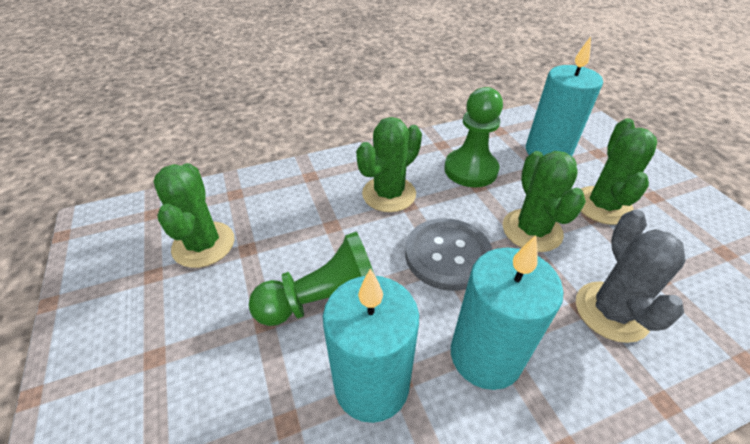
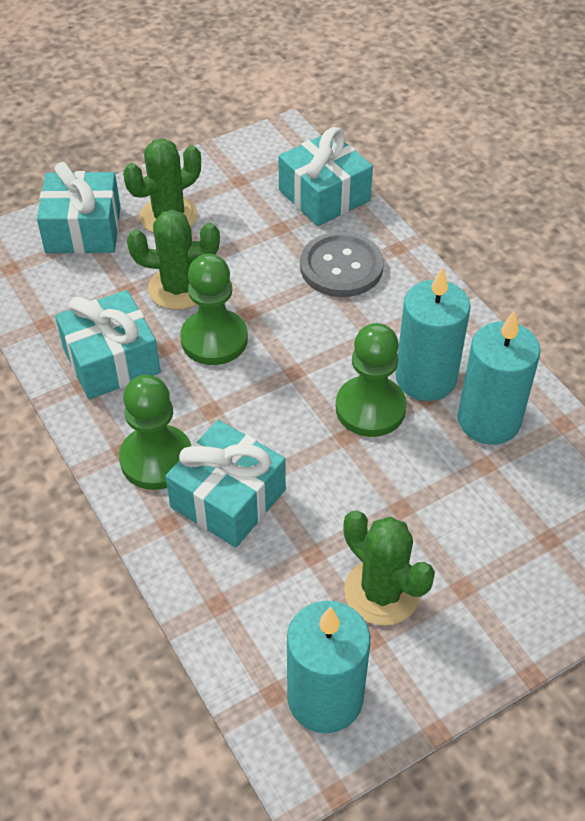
green cactus: [154,163,234,268] [356,117,422,212] [503,151,586,252] [581,118,657,225] = 4 -> [123,138,201,233] [127,210,220,310] [343,510,435,625] = 3
green pawn: [249,231,375,326] [445,87,503,187] = 2 -> [119,375,191,490] [180,254,248,365] [336,323,407,437] = 3
grey cactus: [576,210,686,343] = 1 -> none = 0
turquoise gift: none = 0 -> [37,162,121,254] [55,290,161,399] [165,420,286,547] [278,127,373,226] = 4

